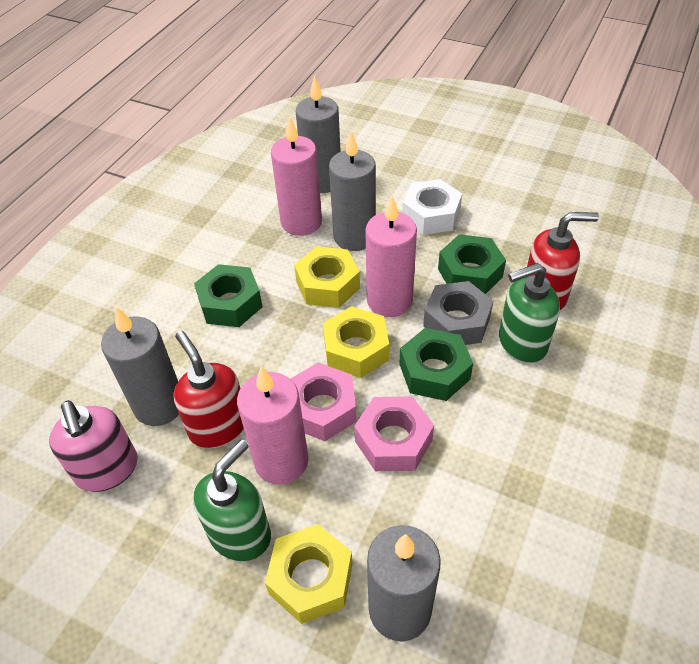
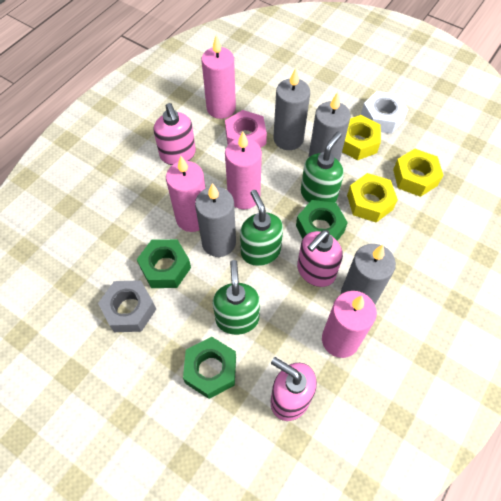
green soap dispenser: [193,439,271,561] [499,263,560,363] = 2 -> [213,260,260,335] [240,190,283,266] [301,132,344,203] = 3
pink candle: [237,367,309,485] [271,117,322,236] [365,195,417,317] = 3 -> [166,156,206,232] [201,35,236,119] [225,131,262,209] [322,291,377,358] = 4
pink nut: [291,363,356,441] [354,396,434,471] = 2 -> [225,110,267,148] = 1
pink soap dispenser: [49,400,138,492] = 1 -> [153,103,196,165] [270,357,317,421] [297,230,343,287] = 3
red soap dispenser: [174,331,244,448] [527,212,599,310] = 2 -> none = 0

